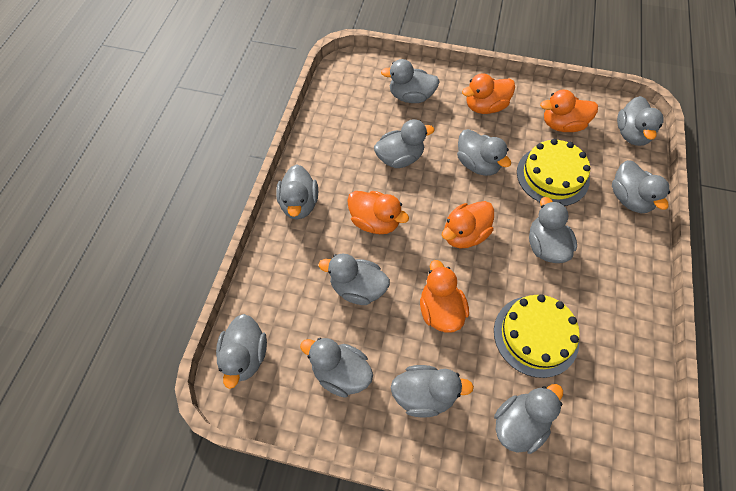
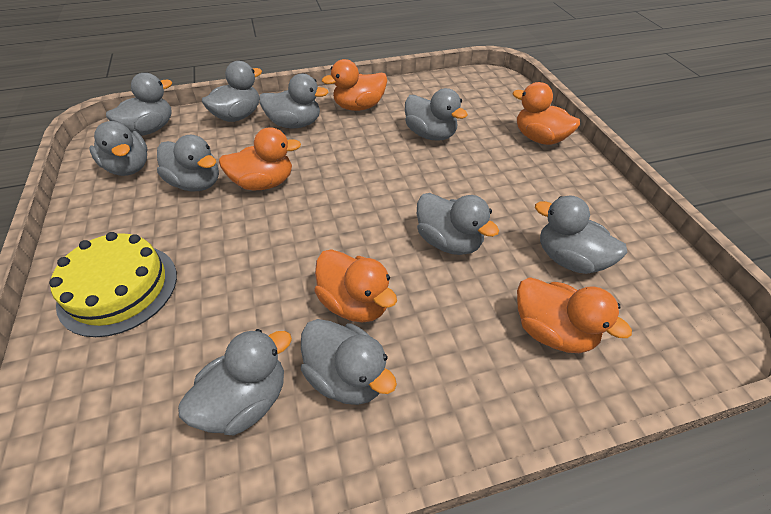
grey duck: [216,314,267,389] [276,164,318,219] [300,338,373,397] [319,254,390,305] [374,119,435,168] [381,59,440,103] [390,365,474,418] [457,129,511,176] [494,384,563,454] [529,197,577,263] [612,160,670,213] [617,96,663,146] = 12 -> [90,121,148,176] [106,73,172,136] [157,135,219,191] [178,329,292,435] [202,61,262,122] [259,74,329,128] [301,319,397,405] [405,88,468,141] [417,193,499,255] [535,196,627,274] = 10
yellow cake: [494,294,580,378] [517,139,590,206] = 2 -> [49,232,177,337] = 1

